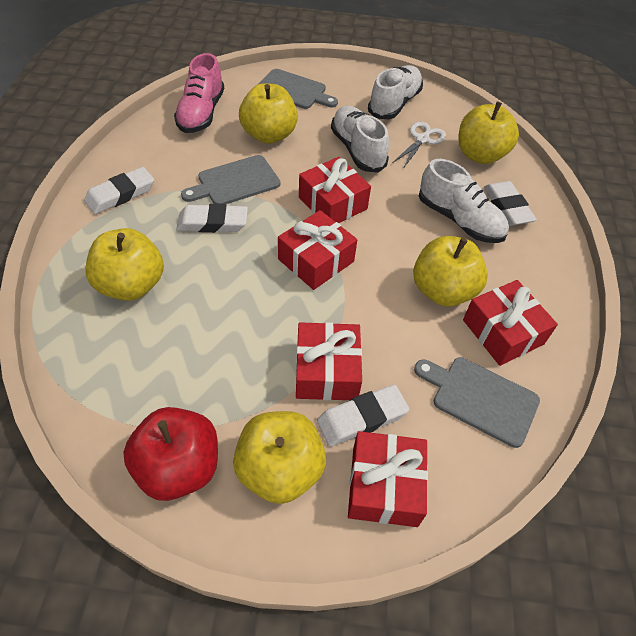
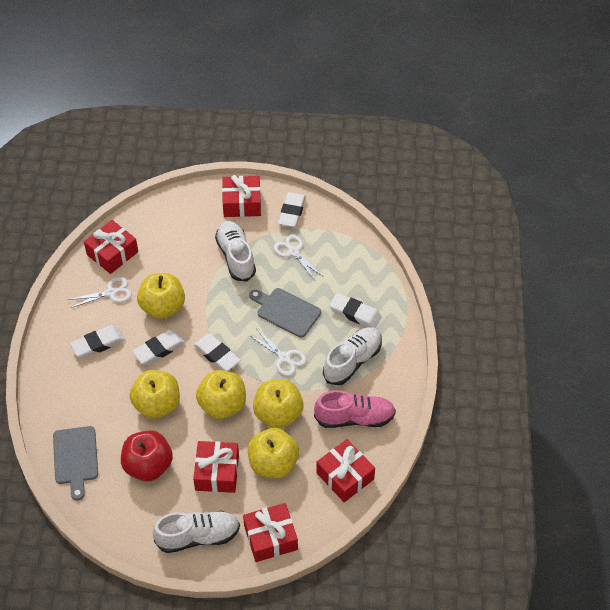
grey cutting board: [181,155,280,204] [257,69,338,109] [414,357,540,448] = 3 -> [53,426,98,501] [249,288,321,338] = 2
white eraser: [84,167,154,214] [176,204,248,233] [317,385,409,447] [484,181,537,226] = 4 -> [70,325,125,358] [132,329,186,365] [193,334,240,371] [278,192,306,227] [329,293,381,328] = 5
white scissors: [393,122,446,169] = 1 -> [67,277,132,308] [249,329,307,376] [274,235,322,280] = 3

